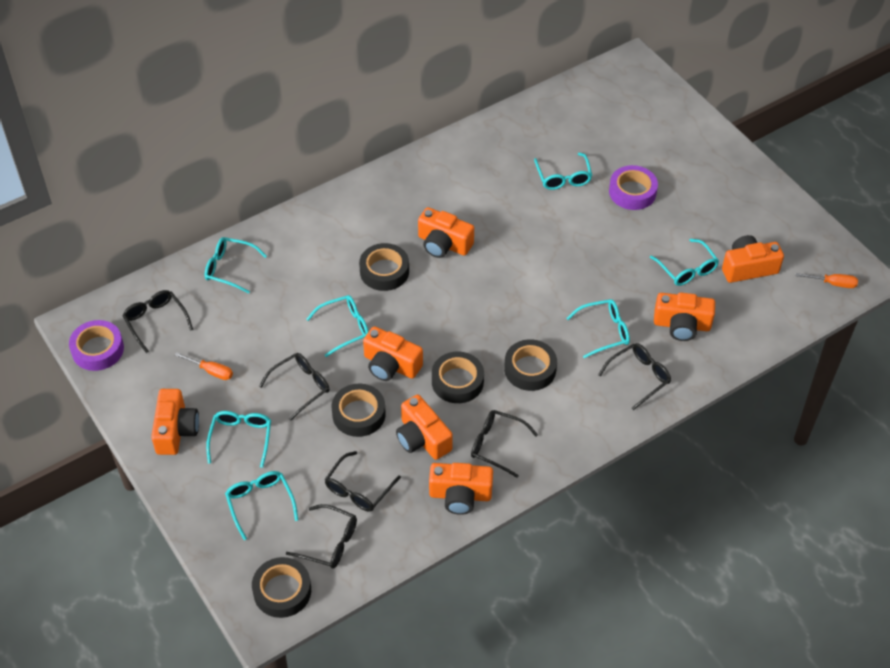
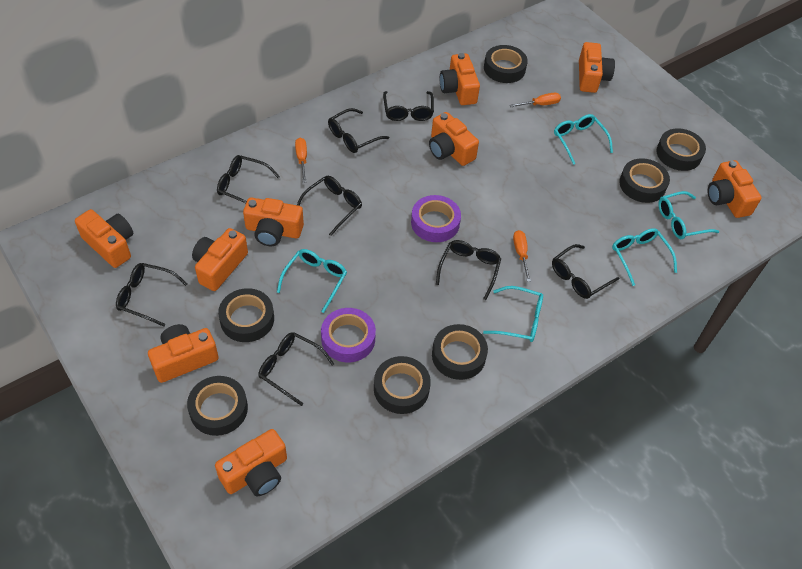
black glasses: [123,290,193,353] [259,353,330,420] [286,504,357,568] [324,451,401,512] [471,410,538,478] [598,343,671,410] = 6 -> [116,263,187,327] [217,155,280,204] [258,332,334,406] [297,176,362,236] [328,108,389,153] [383,91,434,121] [436,240,501,300] [552,244,619,299] = 8
black tape: [252,557,311,618] [332,384,386,437] [359,243,409,291] [432,352,484,403] [504,339,557,391] = 5 -> [187,376,248,436] [218,288,274,342] [374,356,431,414] [432,324,488,380] [484,45,528,83] [619,158,670,203] [656,128,706,171] = 7
orange camera: [151,389,199,455] [363,326,423,381] [396,395,453,460] [418,207,474,258] [429,463,493,515] [654,292,715,341] [722,235,784,283] = 7 -> [75,209,133,268] [148,324,219,383] [192,228,248,291] [215,429,287,496] [243,197,304,246] [429,112,479,166] [440,53,480,105] [579,42,615,93] [708,160,762,218] = 9
orange screwdriver: [175,352,233,380] [796,273,858,288] = 2 -> [295,138,307,182] [510,93,561,107] [513,230,531,282] = 3
turquoise glasses: [205,237,267,294] [206,411,271,468] [225,471,298,540] [306,295,369,357] [534,153,592,190] [566,299,630,358] [650,239,719,286] = 7 -> [277,249,347,313] [483,286,543,342] [554,114,613,165] [612,228,677,286] [658,191,719,239] = 5

